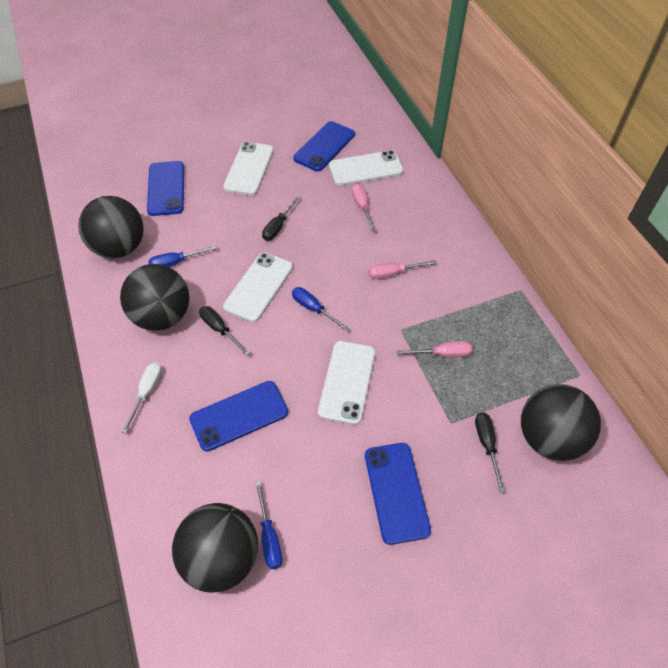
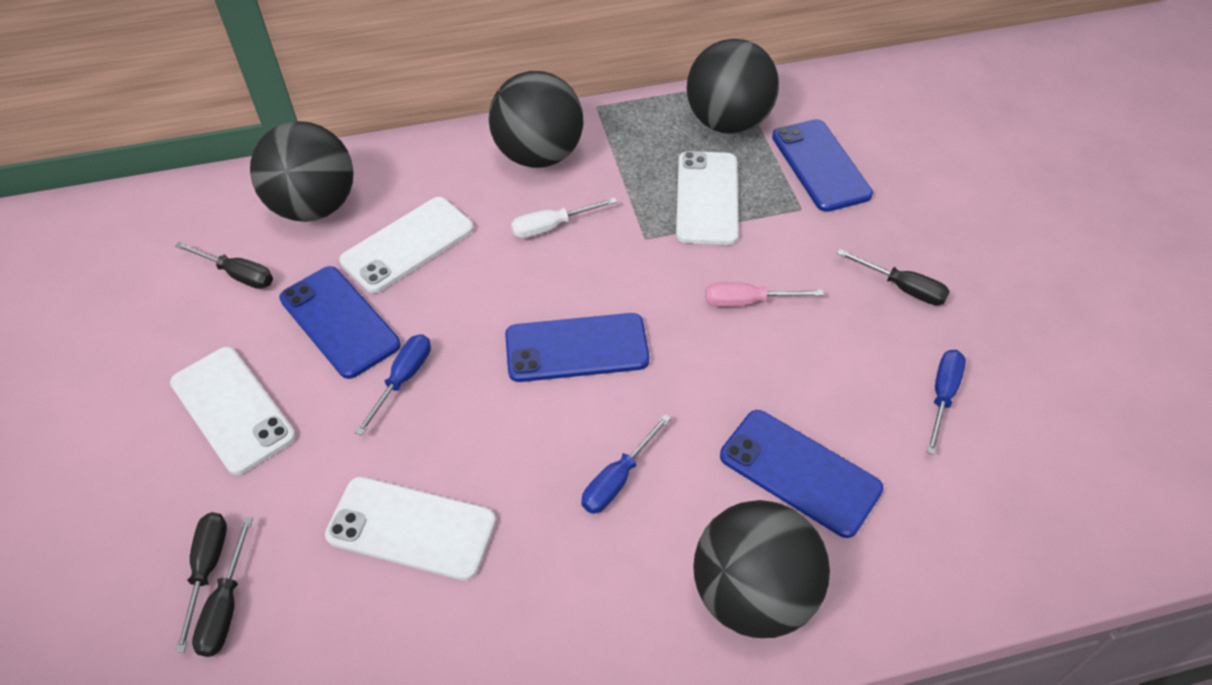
black screwdriver: [199,306,250,356] [262,195,300,241] [475,412,505,493] = 3 -> [175,242,273,289] [175,512,227,653] [192,517,253,657] [837,249,950,305] = 4
pink screwdriver: [352,183,376,232] [368,260,437,279] [396,341,473,357] = 3 -> [705,282,824,307] = 1

